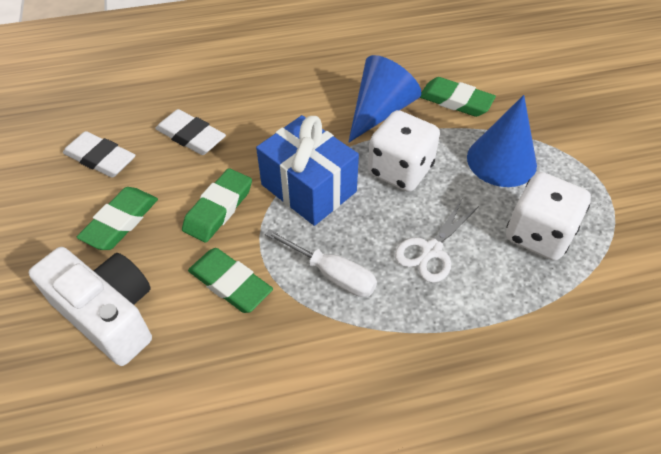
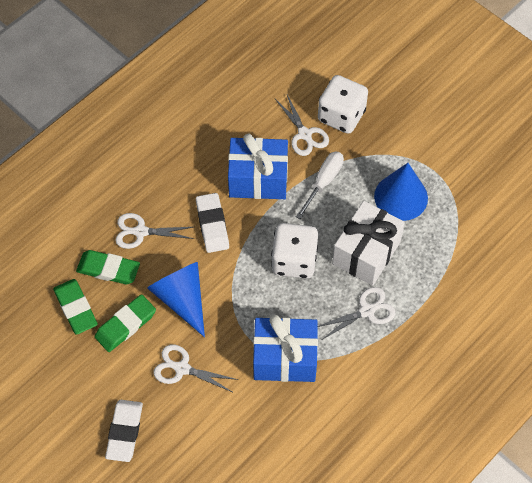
blue gift: [256,115,359,226] = 1 -> [228,134,288,199] [253,315,318,382] = 2
green eraser: [77,187,158,250] [182,168,252,243] [188,248,273,313] [420,77,496,117] = 4 -> [53,279,98,335] [76,250,140,284] [95,294,156,352] = 3
white camera: [29,247,152,366] = 1 -> none = 0
white gift: none = 0 -> [332,201,405,286] = 1
white scissors: [395,199,479,283] = 1 -> [115,213,194,249] [153,344,239,392] [275,95,329,156] [318,287,396,339] = 4

